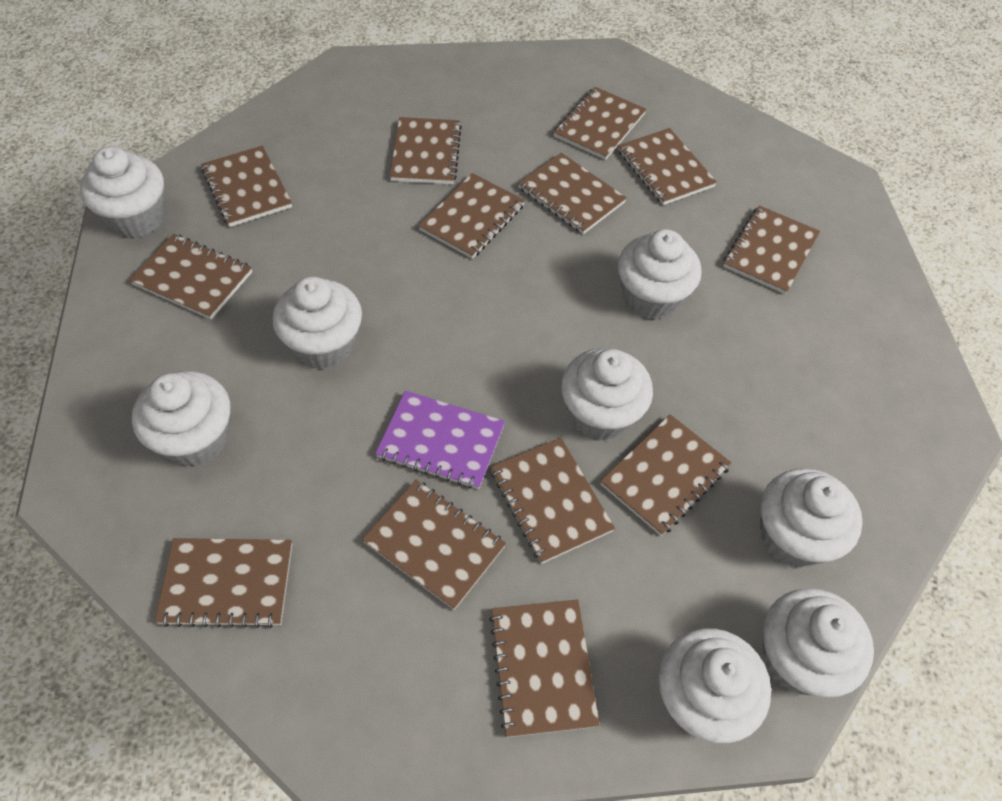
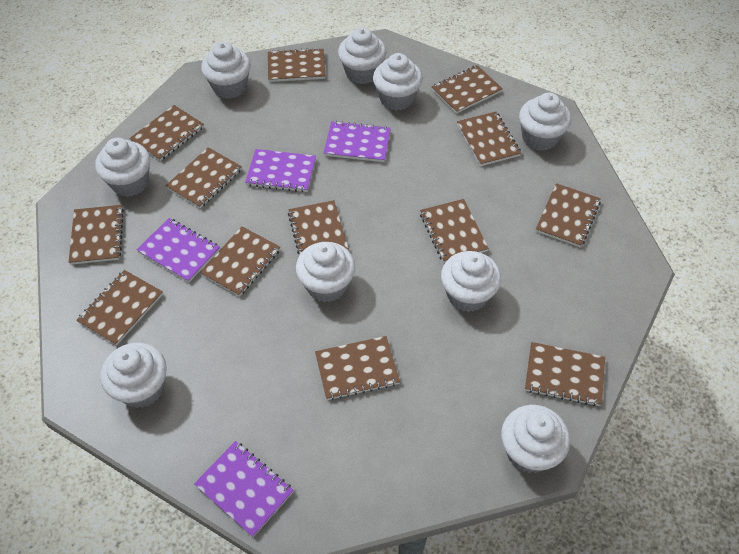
purple notebook: [375,391,505,489] = 1 -> [137,218,220,282] [194,441,294,537] [245,149,316,192] [324,121,391,162] = 4
white cupcake: [80,146,164,238] [132,371,230,467] [272,276,362,369] [561,348,653,441] [618,229,702,320] [659,628,771,743] [760,468,863,568] [762,588,874,698] = 8 -> [95,138,150,197] [100,343,167,408] [201,41,251,99] [296,242,355,302] [338,27,386,84] [373,53,423,111] [441,251,501,312] [501,405,570,473] [519,93,571,151] = 9

